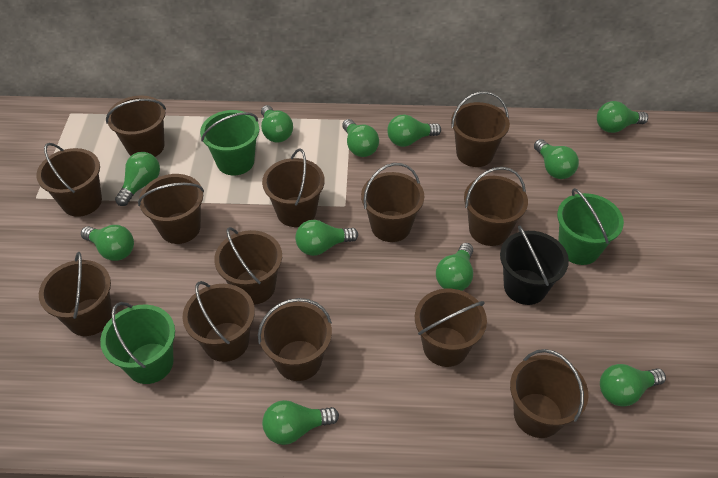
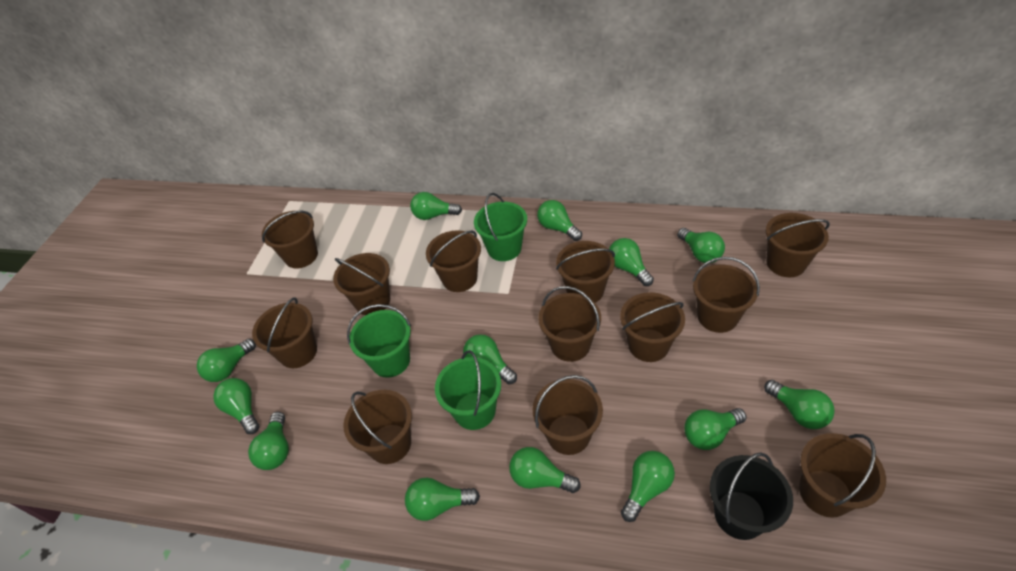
brown bucket: [36,143,102,217] [39,252,112,336] [106,95,166,157] [138,174,204,244] [182,281,255,362] [214,227,282,305] [258,298,332,381] [262,148,325,227] [361,163,424,242] [415,289,487,367] [451,91,510,167] [464,167,528,246] [510,349,588,438] = 13 -> [252,297,317,368] [262,211,318,269] [333,253,390,315] [343,390,412,464] [426,230,481,292] [533,375,603,455] [538,286,601,362] [556,241,615,303] [620,292,685,362] [693,257,760,333] [766,213,830,277] [799,433,886,517] = 12
green light bulb: [81,225,134,261] [115,152,160,206] [261,105,293,143] [262,400,339,445] [295,220,358,256] [342,119,379,157] [387,114,441,147] [436,243,473,291] [534,139,579,179] [597,101,648,133] [600,364,666,407] = 11 -> [197,339,256,382] [213,378,260,434] [248,412,289,470] [405,478,480,521] [410,192,462,220] [463,334,517,384] [509,447,581,493] [537,200,582,241] [609,238,654,286] [621,451,675,522] [677,228,725,263] [684,408,746,450] [764,380,835,429] = 13

